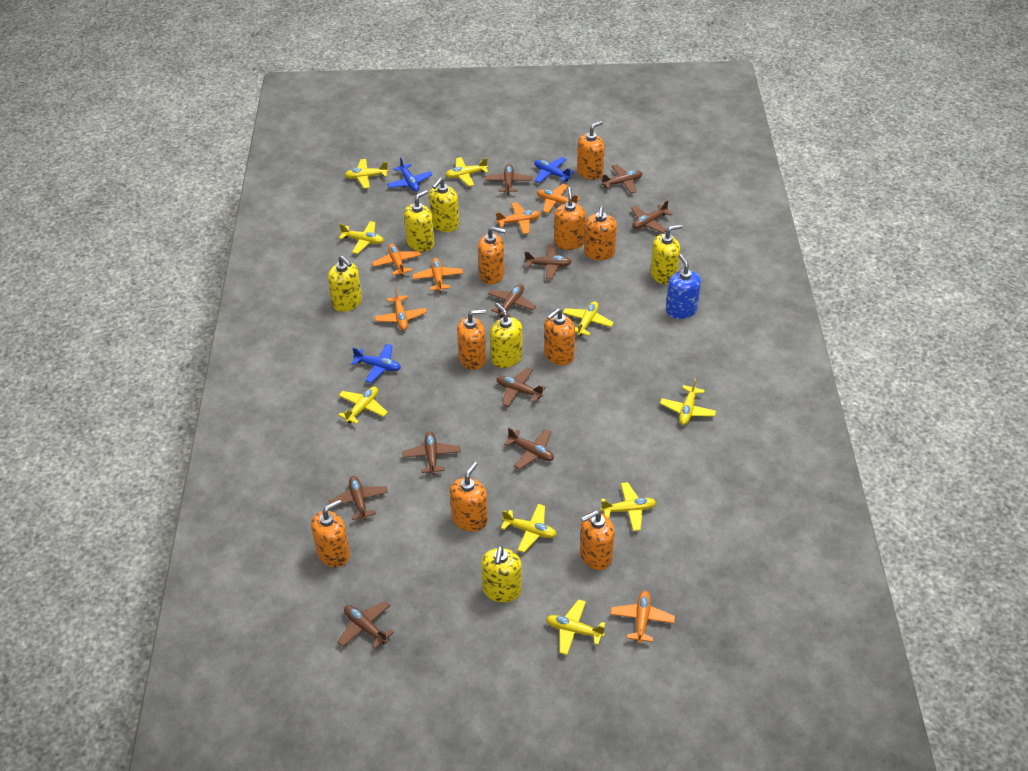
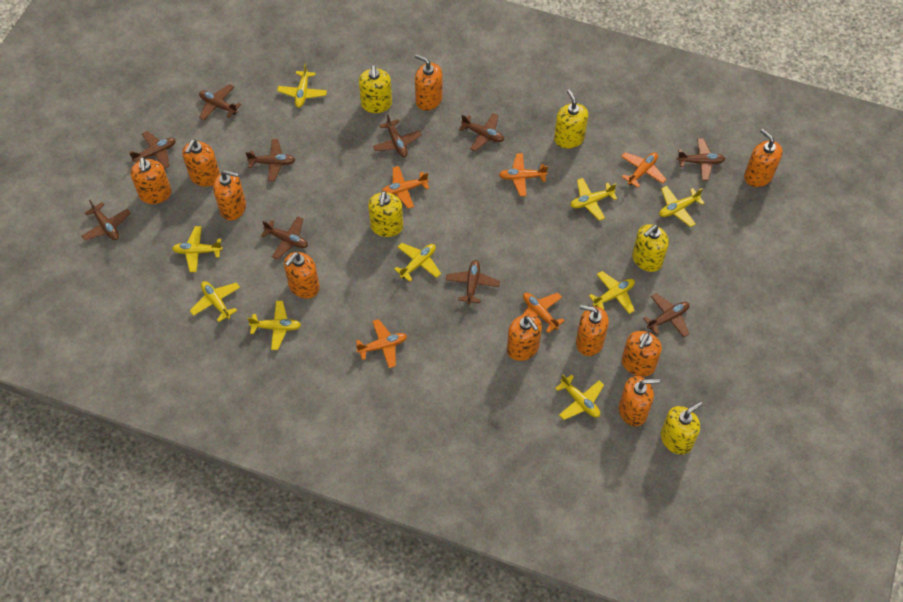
blue plane: [351,344,401,383] [387,157,433,192] [534,157,574,183] = 3 -> none = 0
blue soap dispenser: [666,254,701,319] = 1 -> none = 0
orange plane: [372,244,422,277] [375,288,427,330] [412,258,463,293] [496,202,540,234] [537,184,580,213] [610,591,675,643] = 6 -> [356,319,407,368] [381,166,429,209] [499,153,548,196] [523,293,565,333] [621,152,667,188] = 5
orange soap dispenser: [311,500,350,567] [450,462,488,532] [457,309,486,370] [478,227,505,284] [544,308,575,365] [554,187,586,250] [577,121,605,180] [580,510,615,570] [584,206,617,260] = 9 -> [130,157,171,204] [182,139,220,187] [213,170,246,220] [284,252,320,299] [415,54,443,111] [507,314,542,361] [576,305,609,356] [619,376,660,426] [622,331,662,377] [744,129,783,187] = 10
yellow soap dispenser: [328,256,362,312] [404,190,434,252] [429,178,459,232] [481,546,522,602] [490,303,523,368] [650,224,683,285] = 6 -> [359,65,392,113] [368,191,403,237] [554,89,588,149] [632,224,669,272] [661,401,703,455] = 5

